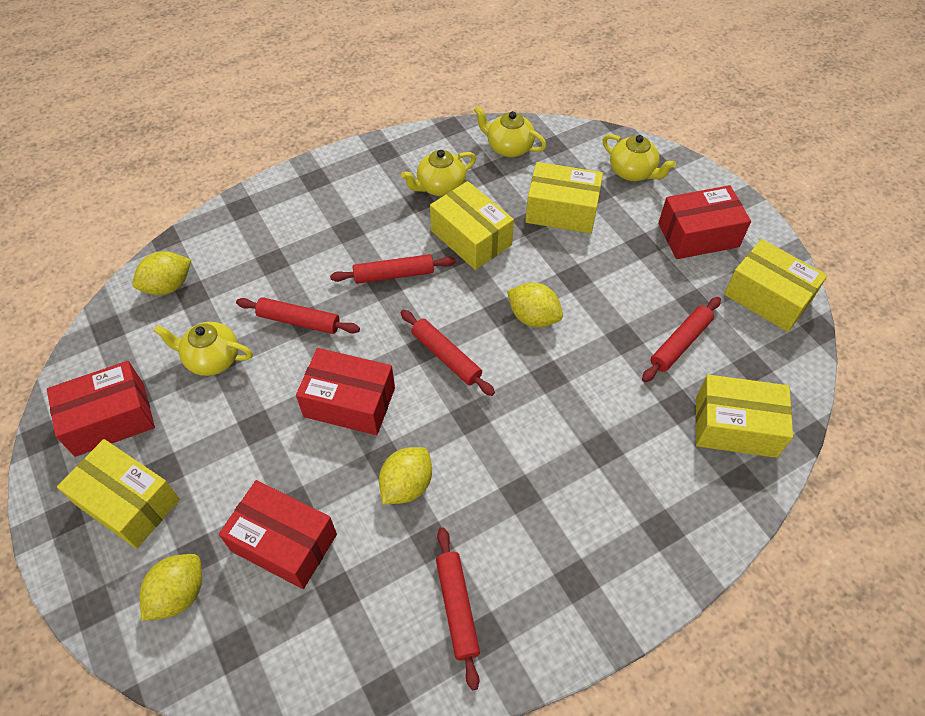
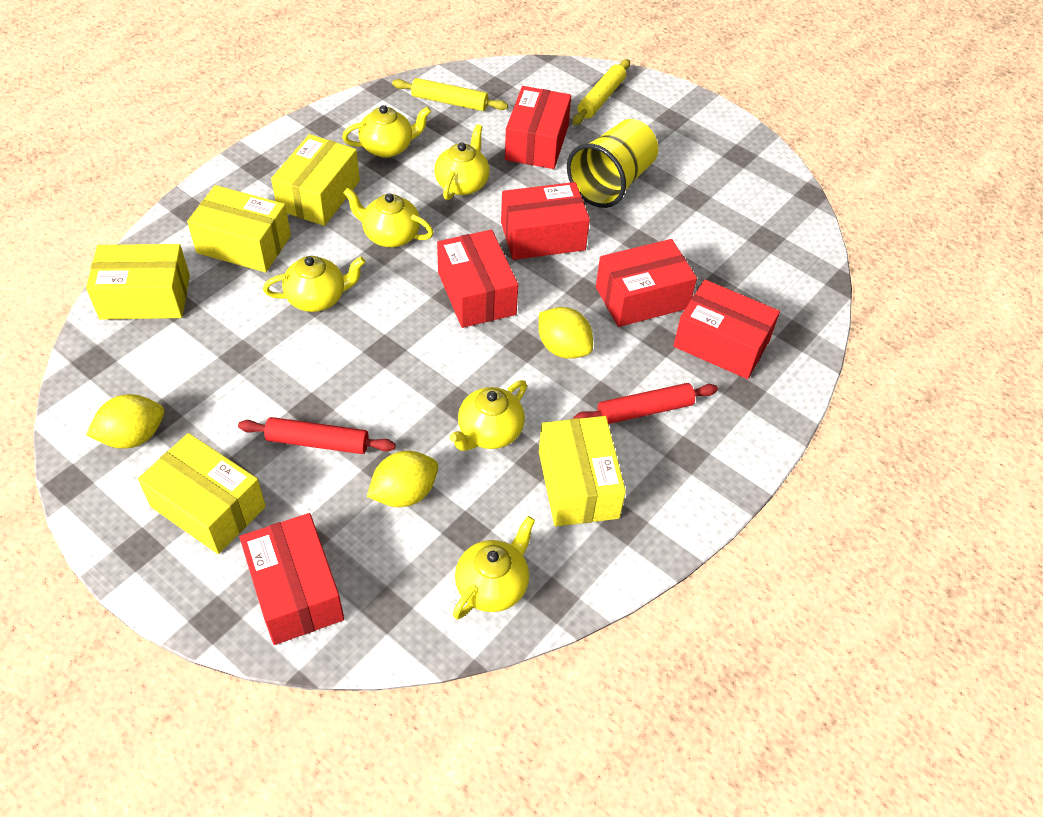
red box: [47,361,155,457] [219,480,337,589] [296,348,395,435] [658,185,751,259] = 4 -> [240,513,344,645] [437,230,518,328] [501,182,590,260] [505,86,571,169] [596,239,697,327] [673,280,780,379] = 6
red rolling pin: [236,297,360,334] [330,254,456,284] [401,310,495,396] [436,527,480,690] [642,297,721,382] = 5 -> [238,417,396,454] [573,383,718,424] = 2
yellow cup: none = 0 -> [567,119,658,208] = 1
yellow lemon: [132,251,191,295] [140,554,202,621] [379,447,432,504] [507,282,563,327] = 4 -> [86,394,164,449] [367,451,438,507] [539,307,593,359] = 3
yellow rolling pin: none = 0 -> [392,78,508,111] [573,59,630,125] = 2
yellow teapot: [154,322,253,376] [401,150,476,196] [474,106,547,157] [603,134,676,181] = 4 -> [263,256,365,312] [342,105,431,158] [343,188,434,247] [434,124,490,200] [449,380,527,451] [453,516,535,619] = 6

